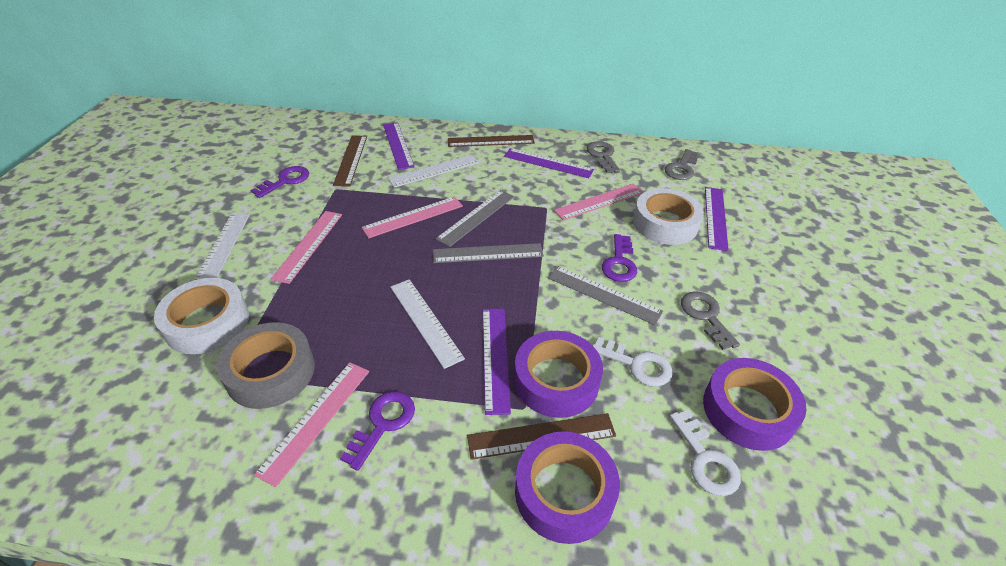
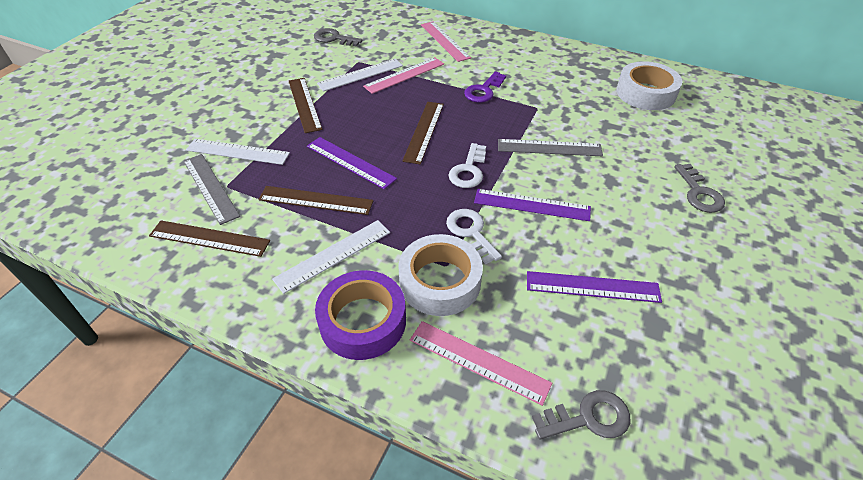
brown ruler: [333,136,367,187] [448,135,535,147] [467,413,616,460] = 3 -> [149,221,270,257] [258,186,373,215] [289,78,322,133] [402,102,444,164] = 4
grey ruler: [433,243,544,263] [435,190,514,247] [548,266,663,325] = 3 -> [184,154,240,225] [498,139,603,156] = 2
grey tape: [216,322,315,409] = 1 -> none = 0
pink ruler: [254,362,369,487] [271,211,342,284] [361,197,463,238] [554,184,644,221] = 4 -> [363,57,444,94] [410,321,552,406] [421,22,471,62] = 3
purple key: [251,166,309,198] [340,391,415,471] [602,234,637,282] = 3 -> [464,71,506,102] = 1
purple ruler: [383,122,415,170] [483,309,511,415] [504,148,594,178] [705,187,729,251] = 4 -> [307,137,397,189] [474,189,591,221] [527,271,662,303] = 3
purple tape: [514,331,603,418] [515,431,620,544] [703,358,806,451] = 3 -> [315,270,406,360] = 1

